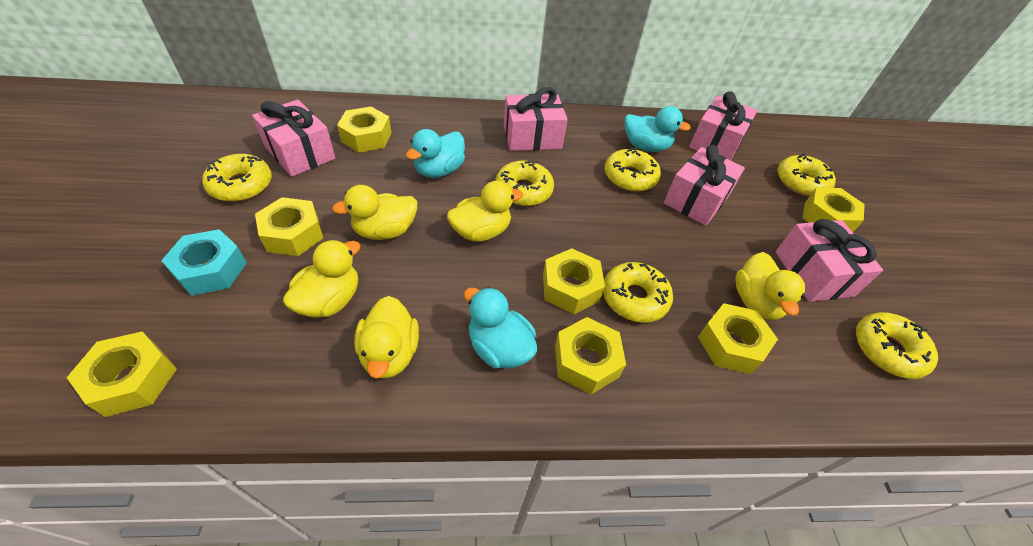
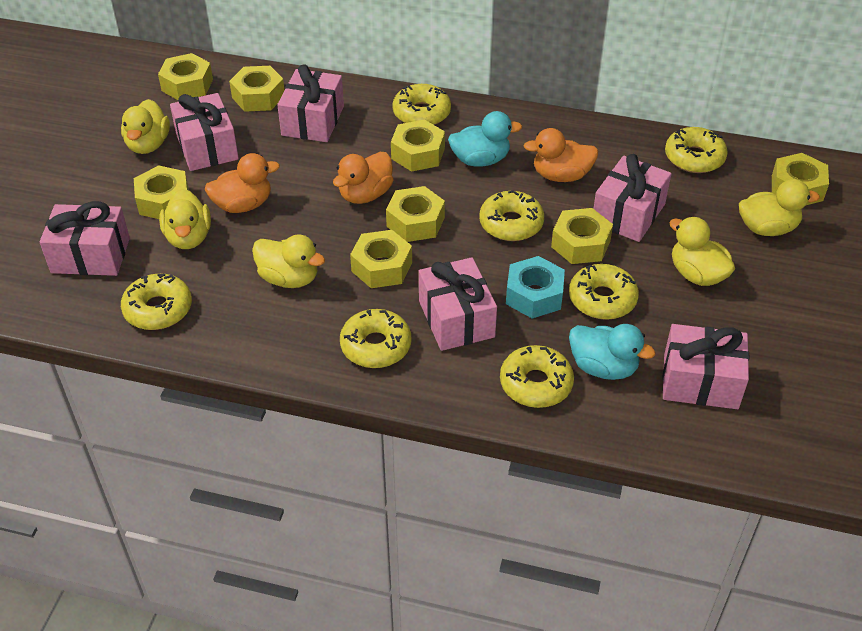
orange duck: none = 0 -> [205,153,280,213] [333,152,393,204] [524,128,598,182] = 3
pink gift: [252,100,335,177] [504,87,568,151] [664,145,745,226] [689,91,757,161] [775,219,883,302] = 5 -> [40,201,130,276] [170,93,239,171] [277,64,344,142] [419,257,497,351] [593,154,671,242] [663,324,749,409] = 6
turquoise duck: [406,129,465,178] [464,287,537,369] [625,106,691,152] = 3 -> [448,111,522,167] [569,324,655,380] = 2
yellow donut: [202,154,272,202] [496,160,554,206] [603,262,673,323] [605,148,661,192] [777,153,836,196] [856,312,938,379] = 6 -> [121,274,192,330] [340,309,412,368] [392,84,451,125] [479,190,544,241] [500,345,574,408] [569,264,639,320] [665,127,728,173] = 7
yellow nut: [67,331,177,417] [255,197,323,256] [337,107,391,153] [543,248,605,314] [555,317,626,394] [698,303,778,374] [802,187,865,232] = 7 -> [134,165,189,219] [158,53,213,100] [229,66,285,112] [350,230,412,288] [386,186,445,242] [391,119,445,172] [551,208,613,264] [772,153,829,205] = 8

